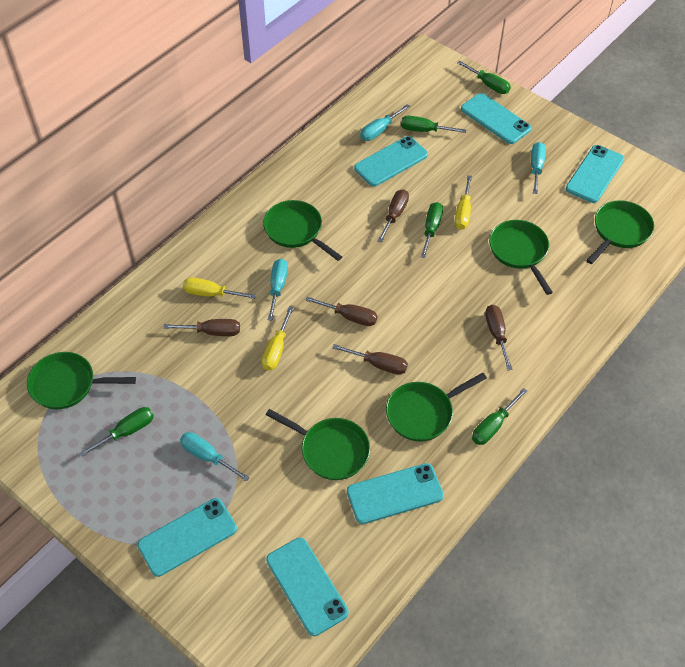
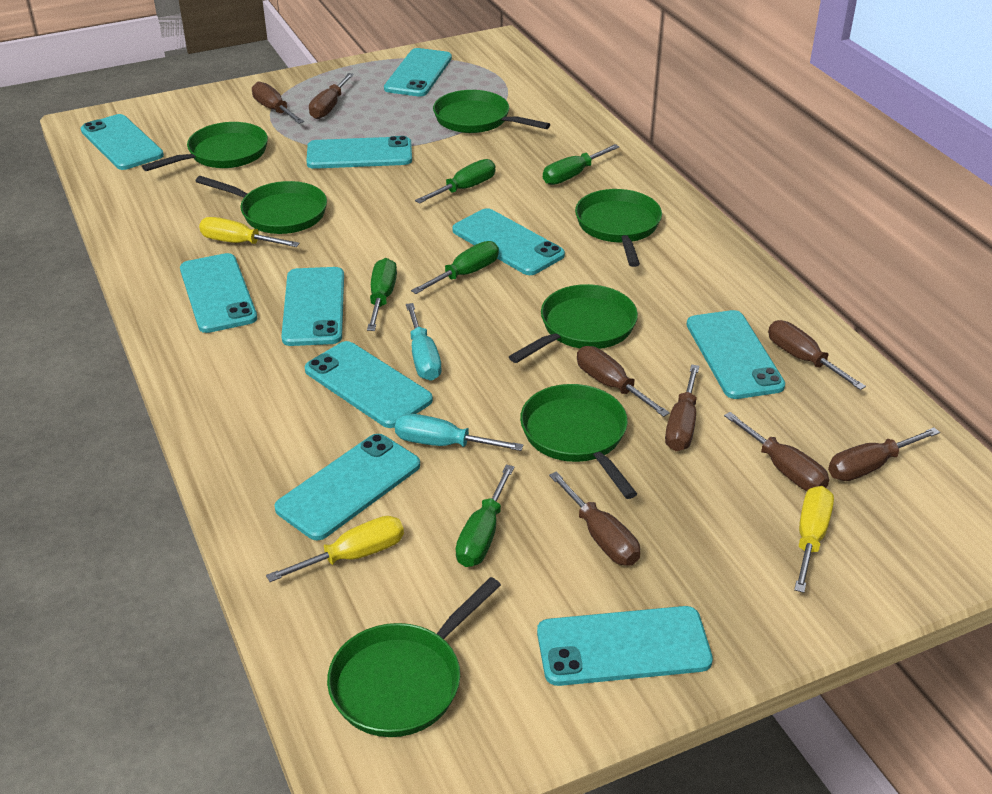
brown screwdriver: [164,319,240,336] [305,297,377,326] [332,344,408,375] [377,189,409,243] [485,305,513,370] = 5 -> [252,81,304,124] [309,73,354,119] [549,471,640,566] [577,346,670,417] [665,364,699,451] [724,412,829,491] [768,320,866,390] [828,427,940,481] = 8
green pan: [27,352,136,409] [263,200,342,261] [266,409,370,480] [386,373,487,441] [489,220,553,295] [586,200,654,264] = 6 -> [142,122,268,171] [195,176,327,234] [327,577,501,737] [433,90,550,133] [509,284,638,363] [520,384,637,499] [575,189,662,267] = 7
turquoise phone: [137,498,237,577] [266,537,349,636] [347,463,444,524] [354,136,428,186] [461,93,531,144] [566,145,624,203] = 6 -> [81,114,164,170] [180,253,257,333] [274,434,420,540] [281,267,344,346] [305,341,433,428] [306,136,412,169] [384,48,452,97] [452,208,565,275] [537,606,713,686] [686,310,785,399] = 10
turquoise screwdriver: [180,432,250,481] [268,259,288,321] [360,104,410,141] [531,142,546,194] = 4 -> [395,414,523,451] [406,303,441,381] = 2

